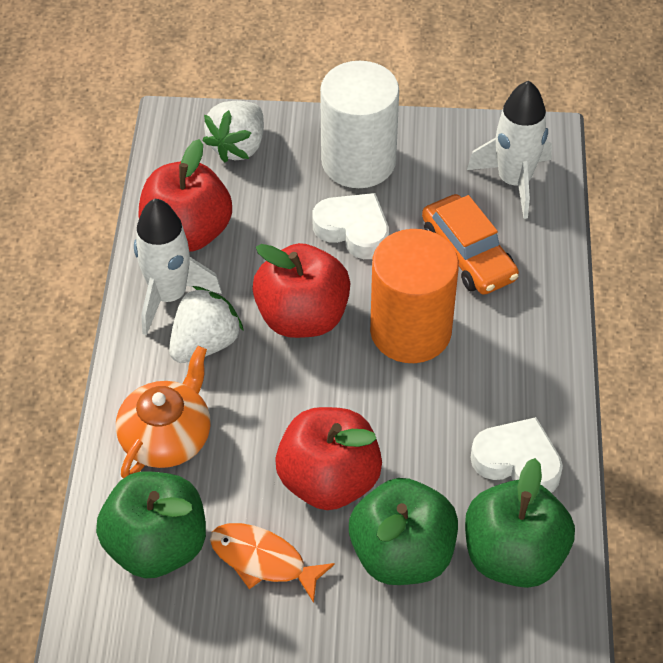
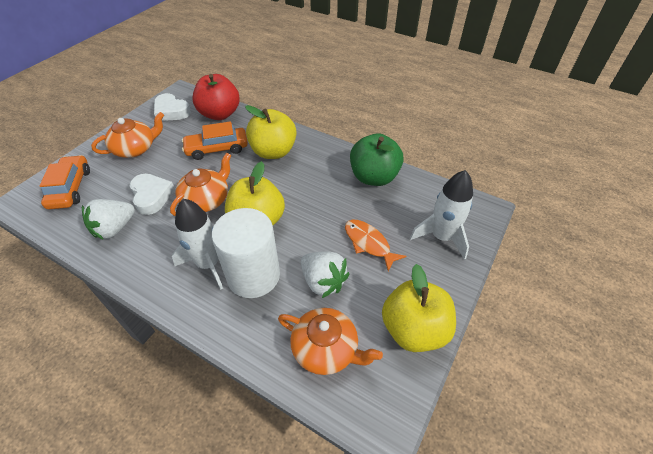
green apple: [96,471,206,578] [349,478,458,585] [465,458,575,588] = 3 -> [350,133,403,186] = 1
orange car: [422,194,519,295] = 1 -> [39,155,90,209] [182,121,248,160] = 2
orange cylinder: [370,229,459,363] = 1 -> none = 0
orange teapot: [116,346,211,478] = 1 -> [91,112,164,158] [170,153,231,216] [278,308,383,375] = 3
red apple: [139,139,232,252] [252,243,351,338] [275,407,382,510] = 3 -> [192,74,240,120] = 1
yellow apple: none = 0 -> [225,161,285,225] [245,105,297,159] [382,264,456,352] = 3

